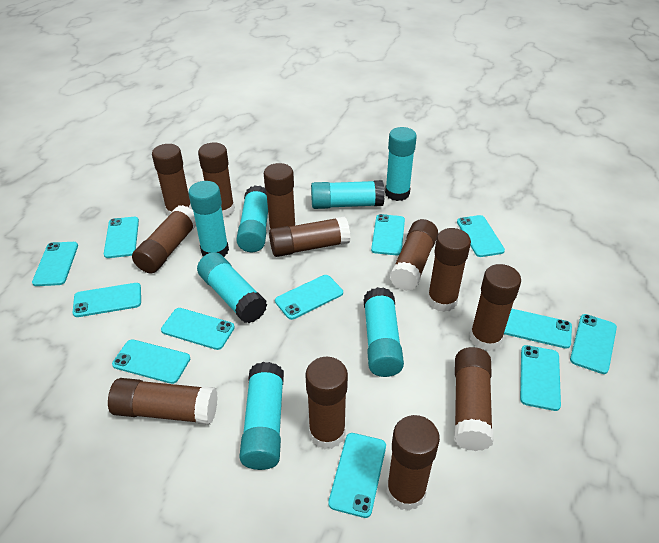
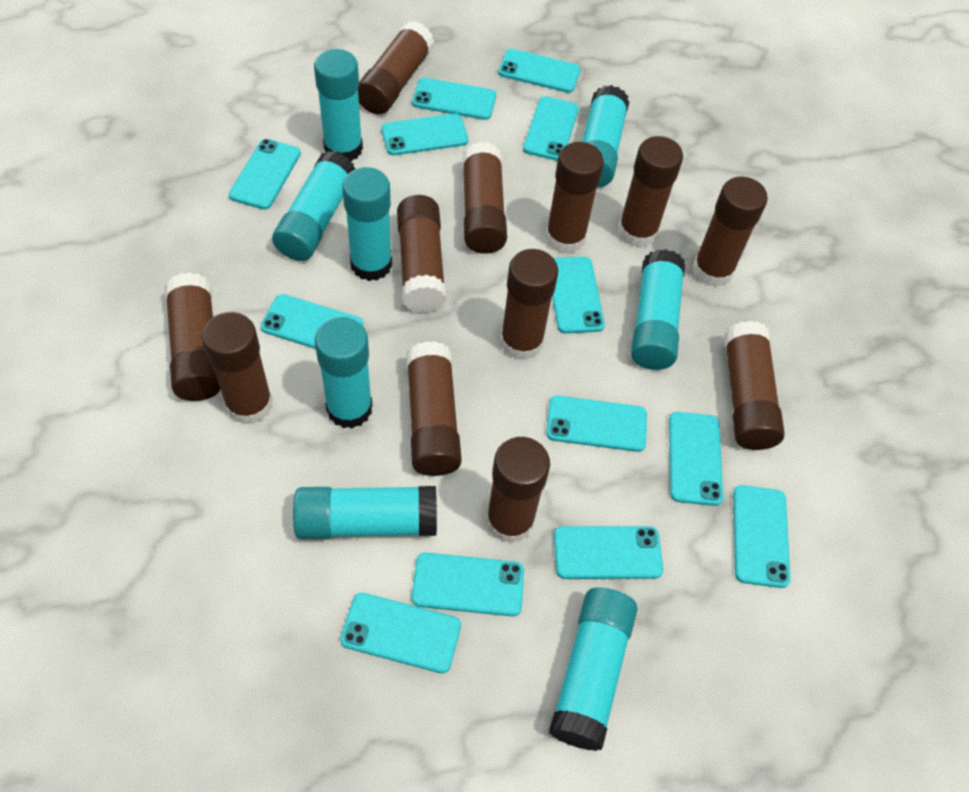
turquoise glue stick: [188,181,229,257] [197,252,267,323] [236,185,268,252] [239,362,284,470] [311,180,385,209] [364,287,404,377] [385,127,417,201] = 7 -> [272,151,355,261] [293,486,437,539] [314,49,363,162] [315,317,373,429] [342,167,392,281] [549,587,637,751] [582,85,629,188] [631,249,685,370] = 8
turquoise phone: [32,242,78,286] [73,283,141,317] [104,217,139,258] [112,339,190,384] [161,308,235,350] [275,275,343,320] [328,433,386,518] [371,214,405,255] [457,215,505,257] [504,309,572,349] [520,345,561,411] [570,314,617,374] = 12 -> [229,139,301,210] [261,294,364,349] [340,593,461,673] [381,114,469,155] [412,78,496,120] [412,552,524,616] [498,49,581,93] [523,96,579,161] [546,396,647,452] [552,257,605,334] [554,526,663,579] [669,412,723,506] [733,485,790,588] = 13

